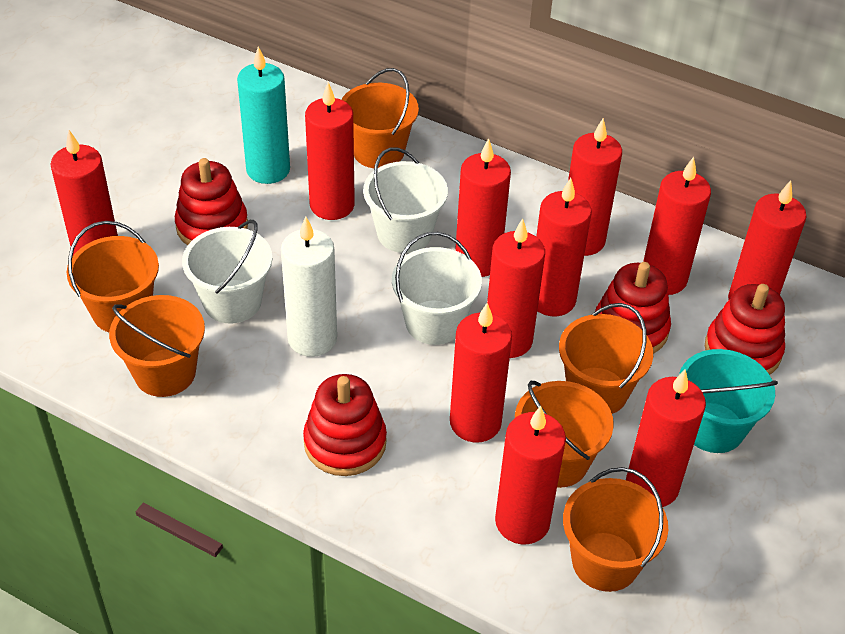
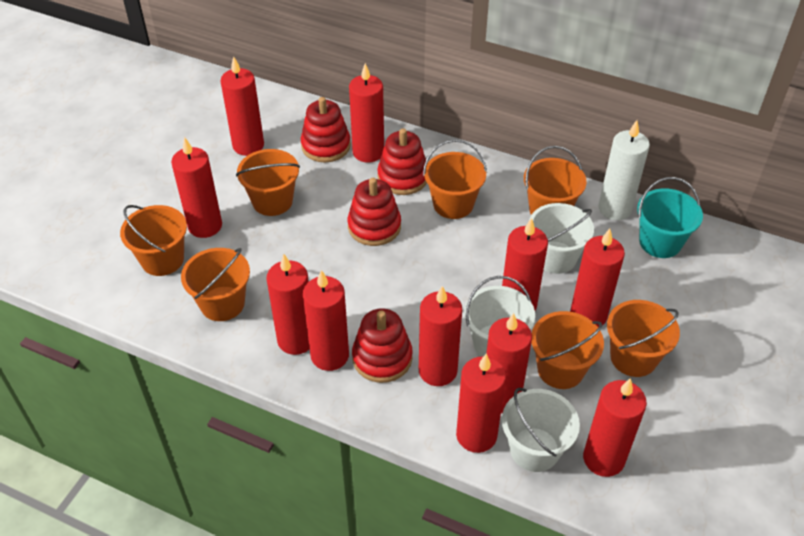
orange bucket: [67,221,159,332] [109,295,205,397] [341,68,419,168] [515,381,614,488] [559,303,653,414] [563,467,668,592] = 6 -> [120,205,187,276] [181,248,250,321] [236,149,300,216] [423,140,487,219] [524,146,587,215] [531,311,604,389] [607,300,680,377] = 7
turquoise candle: [237,46,290,184] = 1 -> none = 0

